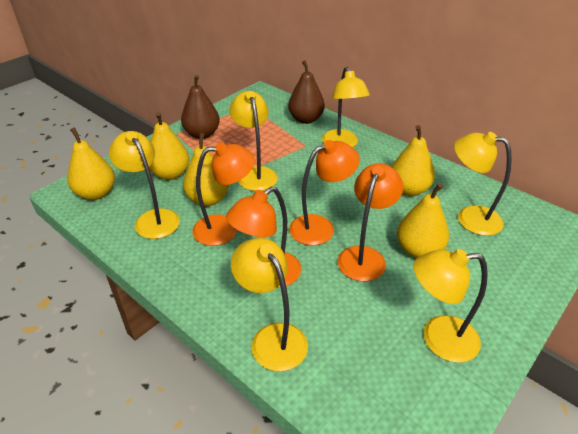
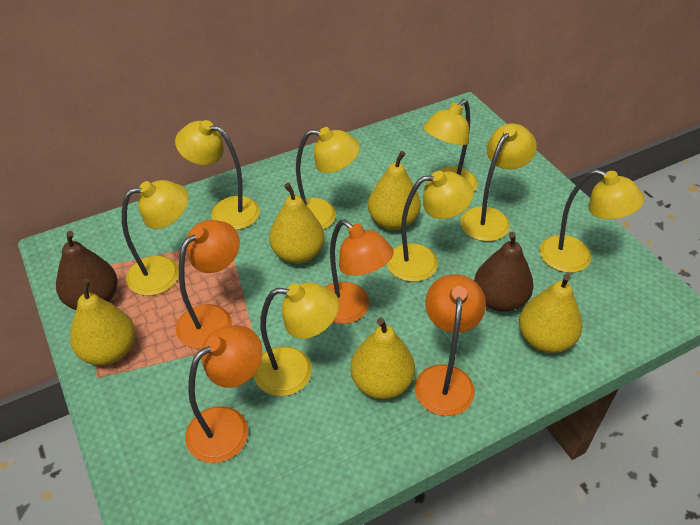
yellow lamp: [109,131,180,239] [229,91,278,191] [231,238,308,371] [322,67,370,148] [413,249,488,363] [454,132,512,236] = 6 -> [122,180,189,296] [175,120,260,230] [253,283,339,396] [296,127,360,230] [387,171,474,282] [423,99,478,192] [460,123,537,241] [539,169,645,273] = 8

